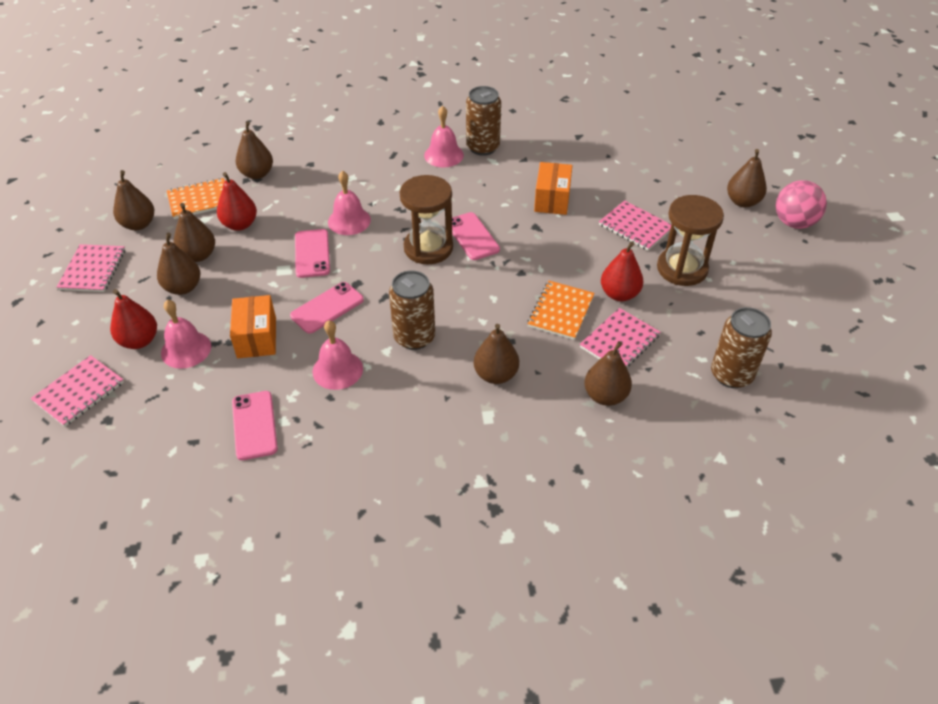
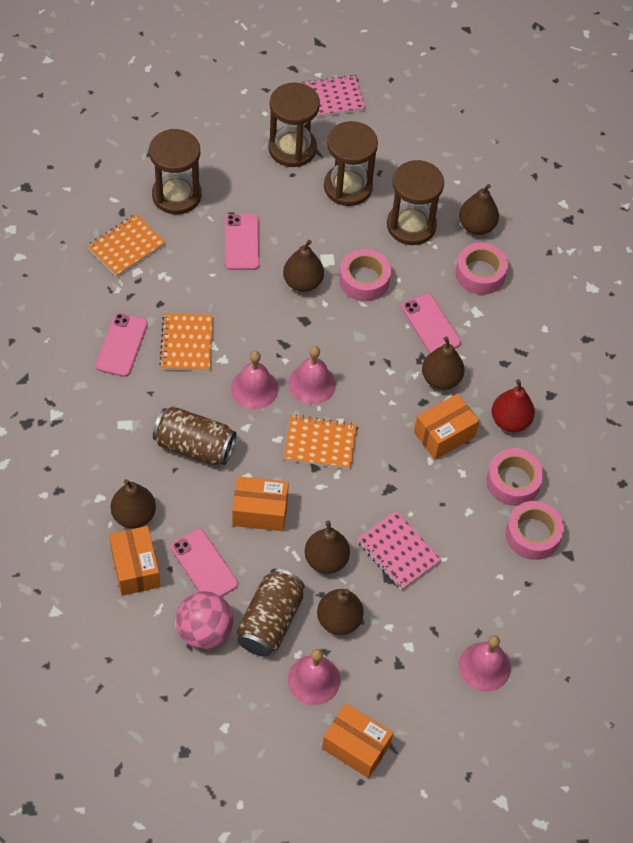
brown can: [389,271,435,350] [466,86,501,156] [711,307,772,388] = 3 -> [153,406,236,465] [236,568,305,657] = 2
brown hourglass: [399,175,453,265] [657,195,724,286] = 2 -> [149,129,202,214] [268,82,320,167] [324,121,378,206] [387,160,444,245] = 4
brown pear: [113,170,154,230] [157,233,201,295] [173,203,215,262] [236,121,273,179] [474,324,519,384] [584,341,632,406] [727,149,767,207] = 7 -> [111,479,156,529] [283,240,324,292] [305,521,350,574] [317,589,364,635] [422,337,464,390] [459,184,499,235] = 6
orange box: [230,295,276,358] [534,162,572,215] = 2 -> [109,526,160,596] [232,476,289,531] [322,703,393,778] [414,394,479,460] = 4
orange notebook: [167,178,225,219] [527,281,595,340] = 2 -> [87,214,166,277] [159,313,213,371] [284,415,357,469] = 3
pink notebook: [31,355,124,427] [57,244,125,292] [580,308,660,367] [599,200,671,251] = 4 -> [302,75,365,117] [357,511,441,590] = 2
pink tape: none = 0 -> [339,249,391,301] [456,243,508,295] [486,448,544,506] [506,501,564,560] = 4
red pear: [110,289,157,349] [217,172,257,231] [601,241,643,301] = 3 -> [492,379,535,432] = 1

